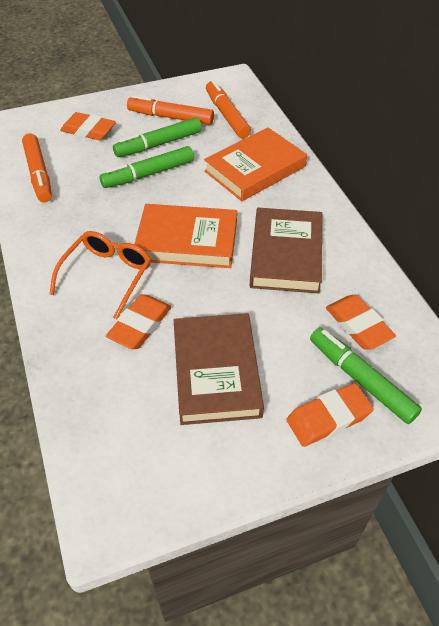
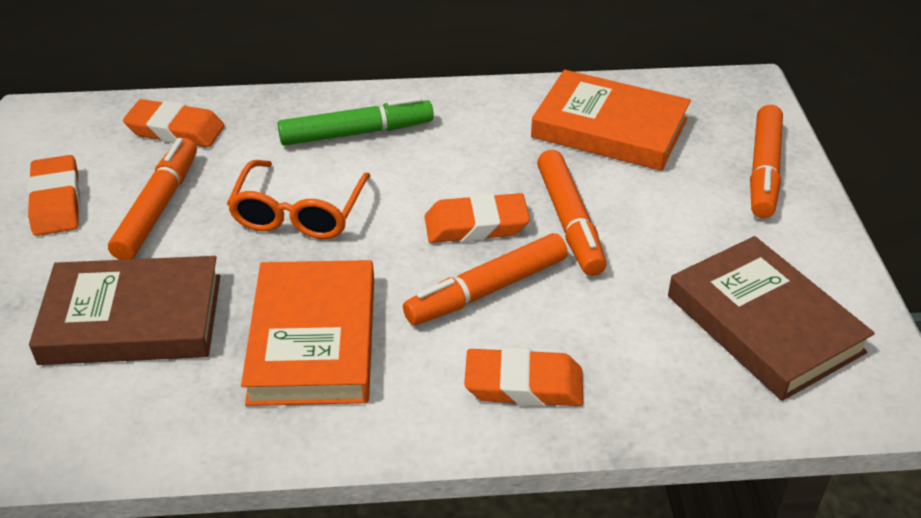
green marker: [100,146,194,188] [113,117,202,157] [310,327,422,424] = 3 -> [277,97,434,146] = 1
orange marker: [22,133,52,202] [127,95,214,125] [206,80,251,138] = 3 -> [108,138,197,260] [403,233,568,325] [537,150,607,276] [750,105,783,218] = 4

